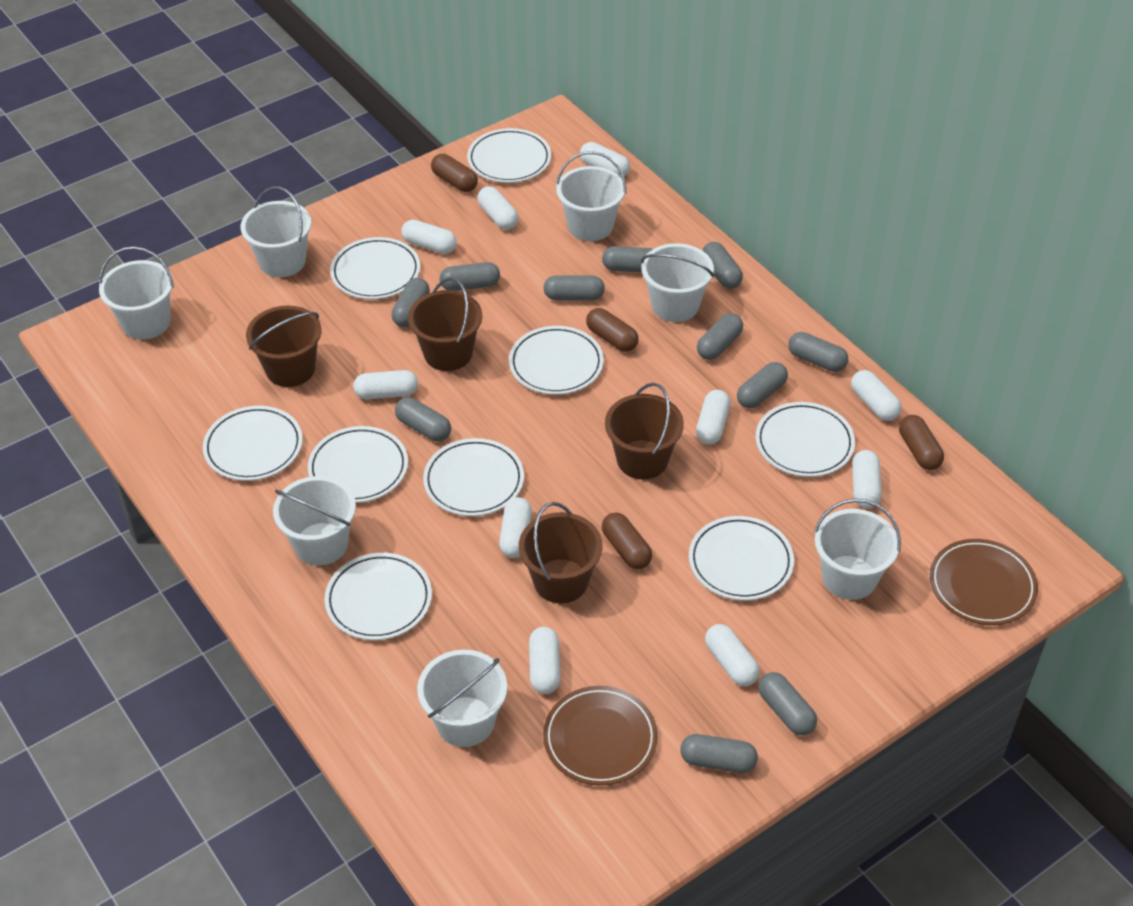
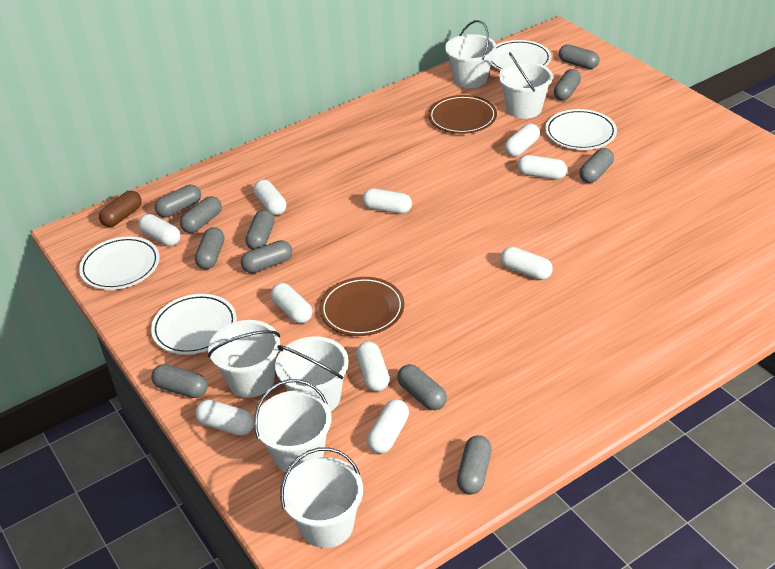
brown bucket: [246,306,321,387] [408,278,482,371] [519,502,603,603] [605,383,684,480] = 4 -> none = 0
brown capsule: [431,154,478,192] [586,308,639,352] [602,513,652,569] [899,415,944,470] = 4 -> [99,191,142,227] = 1
white bucket: [99,246,174,340] [241,186,311,277] [273,476,356,566] [417,650,507,747] [556,151,626,241] [641,243,714,322] [814,499,901,600] = 7 -> [208,320,280,398] [254,379,332,473] [275,336,349,411] [280,447,363,548] [445,20,496,88] [499,52,553,119] = 6
white plate: [203,406,303,481] [308,426,408,503] [325,553,432,640] [330,237,420,299] [423,438,524,516] [467,128,551,183] [509,326,604,395] [689,516,794,600] [756,402,855,477] = 9 -> [79,237,160,290] [151,294,237,355] [491,40,552,70] [545,109,617,150] = 4

